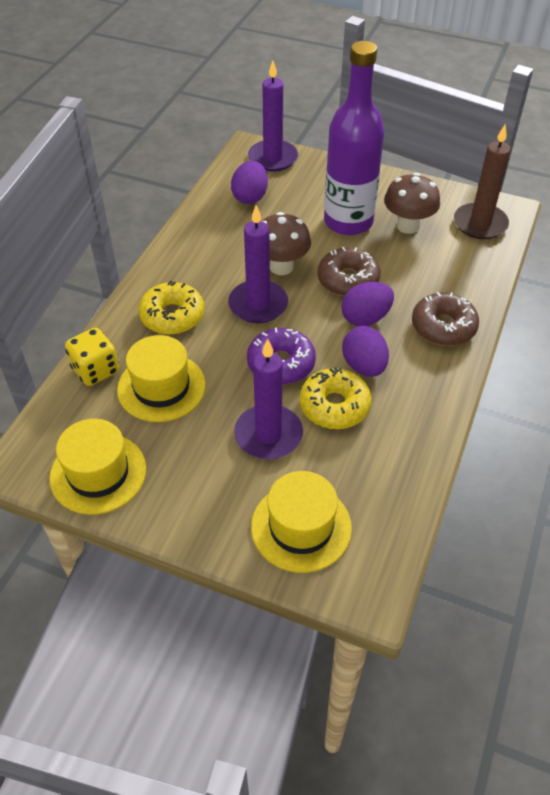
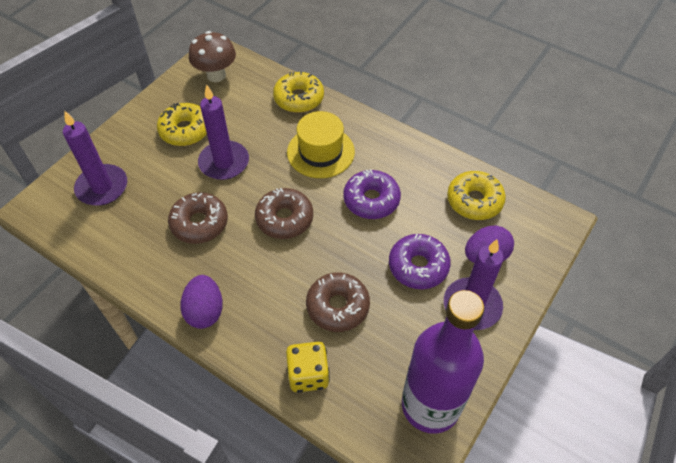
brown candle: [454,124,511,239] = 1 -> none = 0
brown donut: [318,247,381,296] [412,292,479,346] = 2 -> [168,192,228,244] [255,188,313,239] [306,272,370,332] = 3
brown mushroom: [262,212,311,275] [384,173,440,234] = 2 -> [189,31,236,82] = 1
purple donut: [247,328,316,384] = 1 -> [343,169,401,219] [389,234,451,289] = 2
purple egg: [231,161,268,204] [341,282,394,326] [342,326,389,377] = 3 -> [180,275,223,329] [465,225,514,263] = 2
yellow donut: [138,281,204,335] [300,367,372,429] = 2 -> [157,103,207,146] [273,71,324,113] [447,171,506,220] = 3
yellow hat: [49,419,146,515] [117,335,206,422] [251,471,352,573] = 3 -> [287,111,355,178] = 1

